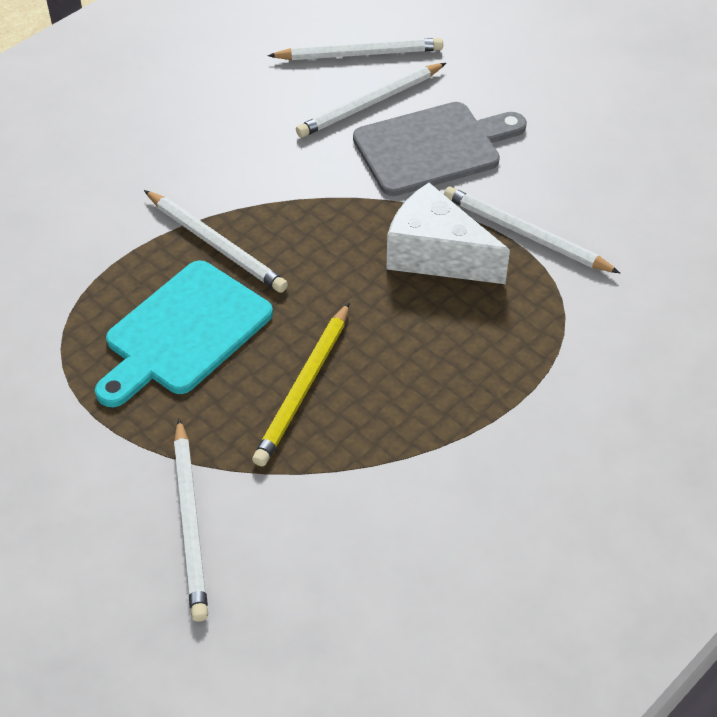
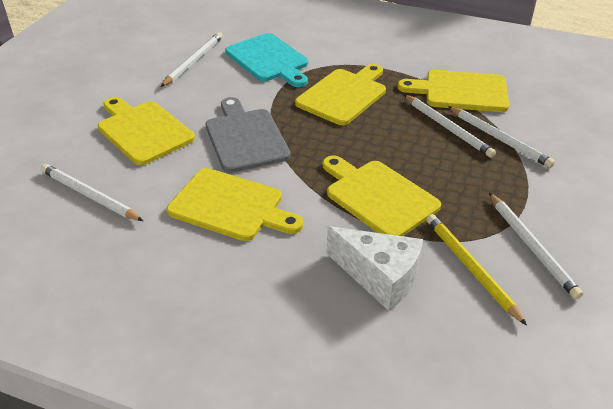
yellow cutting board: none = 0 -> [98,97,195,165] [167,168,303,241] [295,64,386,125] [322,155,441,236] [397,70,509,112] = 5

